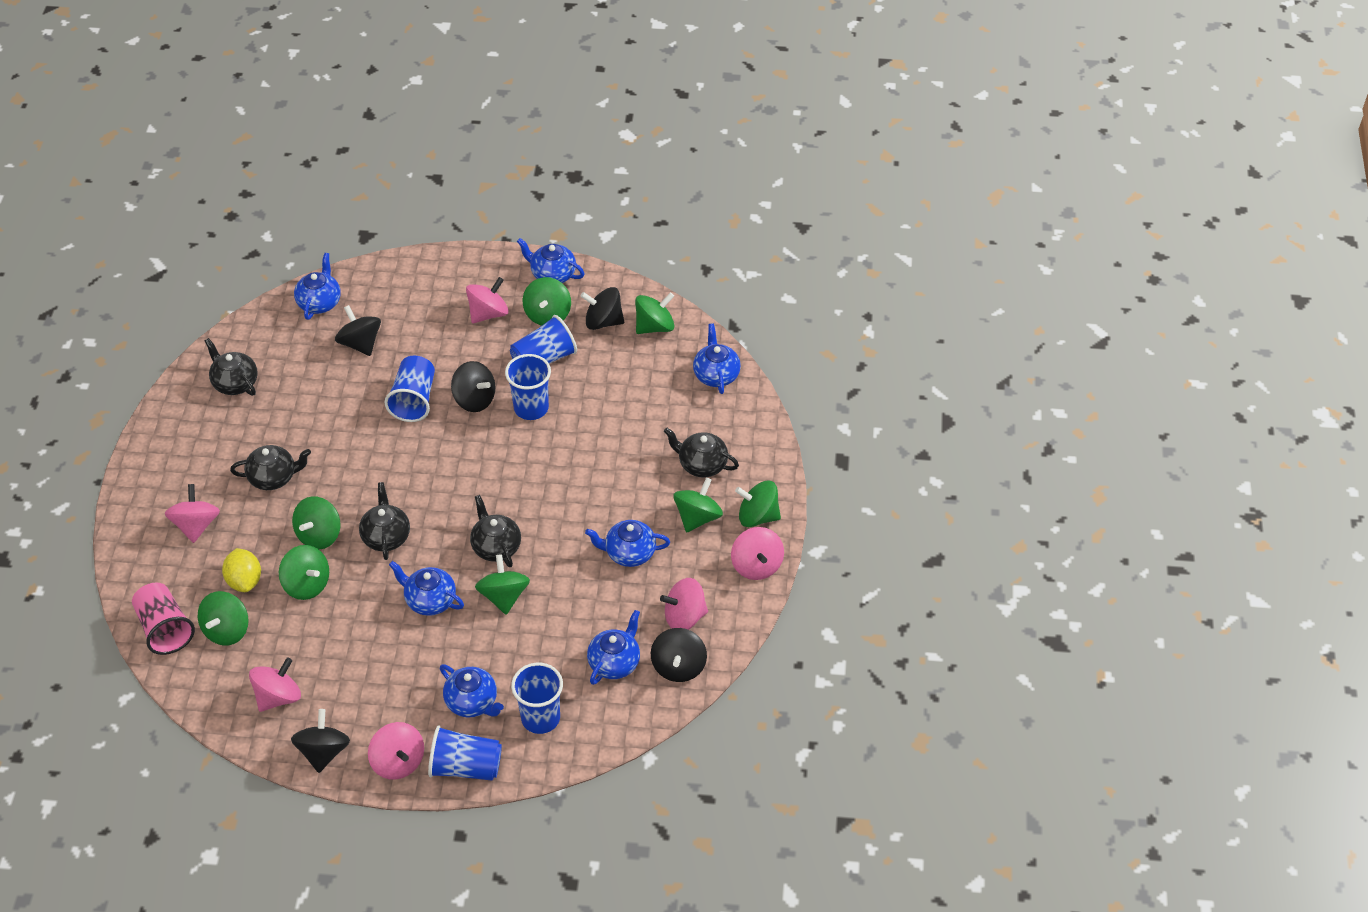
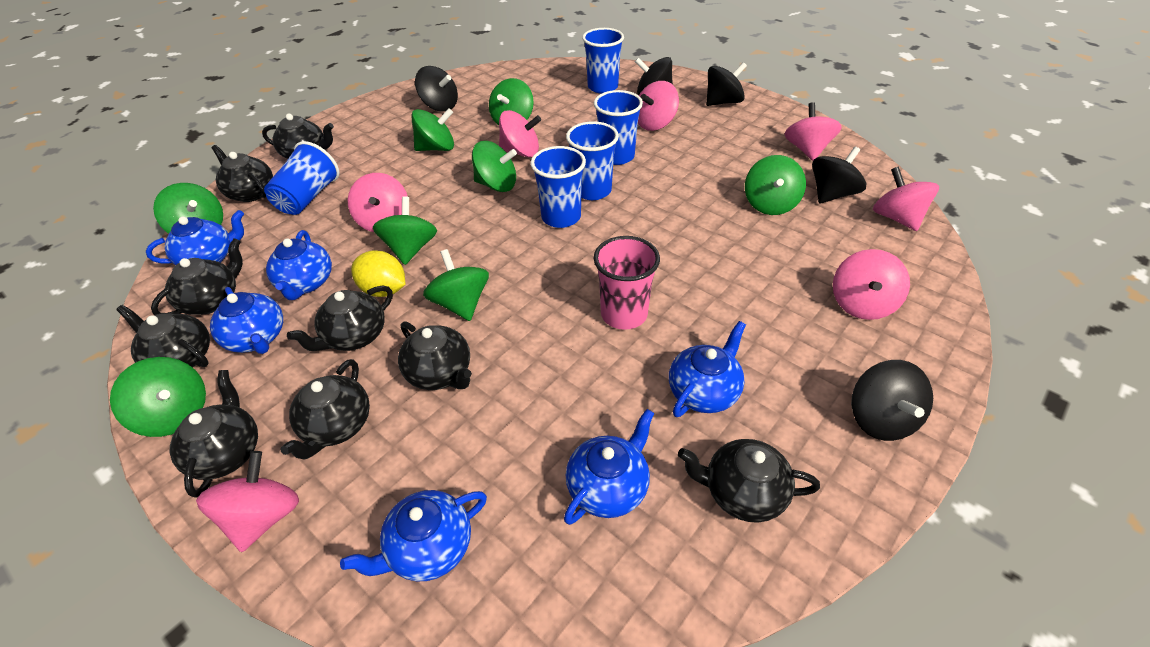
black teapot: [205,338,258,396] [230,445,311,490] [359,482,410,560] [470,495,521,568] [664,428,739,478] = 5 -> [116,305,210,368] [151,238,243,315] [169,370,258,497] [212,145,273,202] [262,113,334,159] [280,359,370,460] [287,285,393,351] [398,321,472,390] [678,439,820,523] = 9
blue teapot: [294,253,341,320] [389,561,464,616] [440,664,504,718] [517,238,584,283] [585,520,670,567] [587,610,640,685] [693,323,741,394] = 7 -> [146,210,244,265] [210,287,283,354] [266,230,332,300] [340,490,487,581] [564,409,654,525] [669,321,746,417] = 6
pink spinning top: [165,484,220,543] [249,657,301,712] [368,722,424,780] [466,277,509,323] [660,578,708,630] [731,527,784,580] = 6 -> [196,451,299,552] [348,173,408,232] [499,110,541,157] [638,81,679,131] [785,102,842,161] [833,249,910,320] [873,167,939,231] = 7

